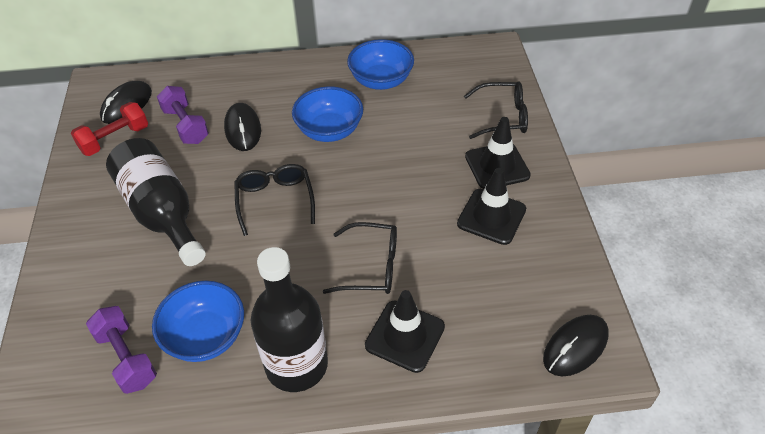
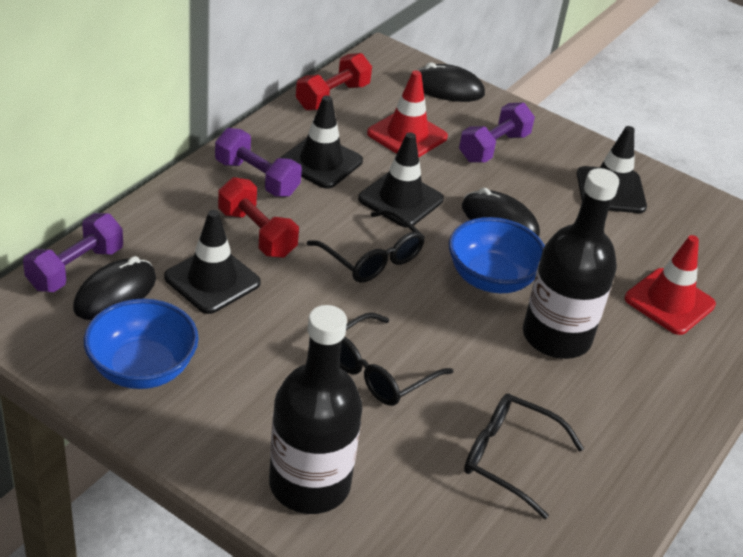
black traffic cone: [365,290,445,373] [457,168,526,245] [465,117,531,189] = 3 -> [164,210,261,314] [281,95,363,189] [358,132,444,228] [577,126,647,213] = 4
blue bowl: [152,281,244,362] [292,86,363,142] [347,39,414,90] = 3 -> [84,299,198,389] [449,217,545,293] = 2
purple dumbbell: [86,306,157,394] [157,86,209,144] = 2 -> [23,213,123,292] [215,128,302,197] [459,102,535,163] = 3
red dumbbell: [71,102,148,156] = 1 -> [218,177,299,258] [296,53,372,111] = 2
red traffic cone: none = 0 -> [367,70,448,157] [625,235,716,335] = 2

